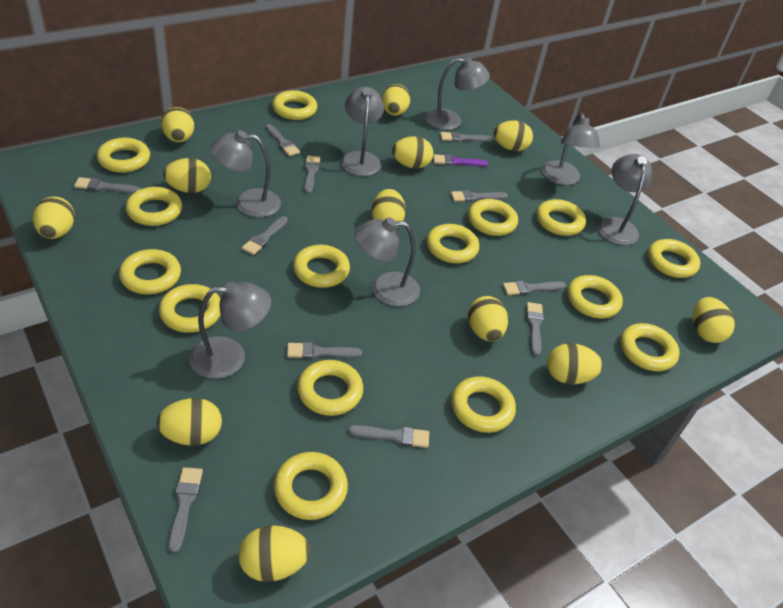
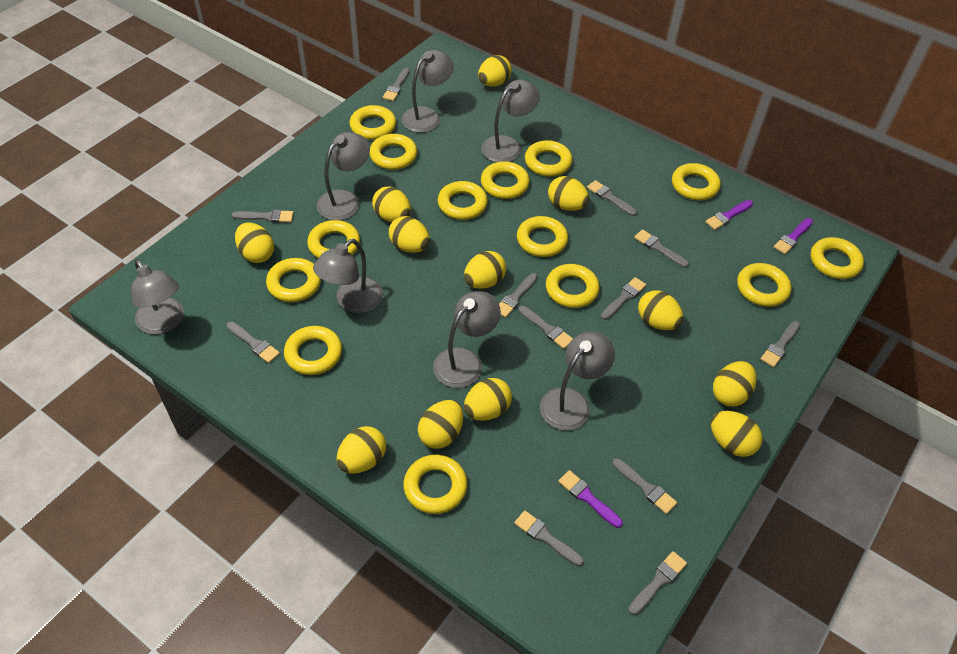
grey brush: [74,177,140,193] [168,467,203,553] [242,216,288,255] [266,124,300,156] [287,342,362,359] [304,156,320,194] [348,425,429,448] [440,132,493,142] [451,190,508,202] [503,281,566,295] [526,302,544,356] = 11 -> [226,321,280,363] [232,209,294,223] [383,67,410,101] [499,273,538,318] [514,510,584,566] [519,306,573,349] [587,180,637,216] [601,277,646,320] [612,458,677,514] [628,551,687,615] [634,229,689,268] [761,321,800,367] = 12
purple brush: [433,154,488,167] = 1 -> [558,470,623,528] [705,200,753,230] [774,218,813,254] = 3
yellow ring: [97,138,150,173] [119,249,181,294] [126,187,182,226] [159,284,221,333] [272,90,317,120] [274,452,348,520] [293,245,350,288] [297,360,363,416] [427,224,479,263] [451,376,516,433] [468,199,518,236] [537,199,586,236] [567,275,623,318] [620,323,680,371] [648,239,700,278] = 15 -> [266,258,321,302] [284,326,342,375] [307,220,360,258] [350,105,396,140] [369,134,417,170] [403,455,467,514] [438,181,488,220] [481,161,530,199] [517,216,568,257] [525,140,573,177] [546,264,600,308] [672,163,721,200] [737,263,792,307] [810,237,864,279] = 14

